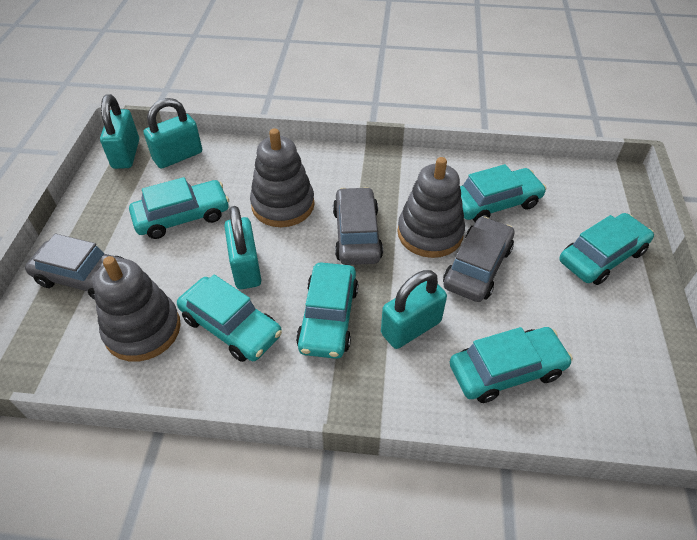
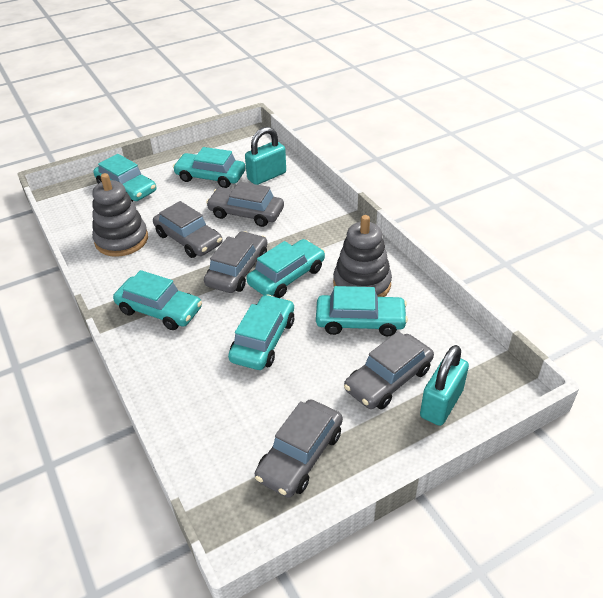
grey car: [25,234,124,300] [333,187,383,265] [443,216,514,302] = 3 -> [153,201,223,258] [204,231,268,293] [206,182,284,227] [255,399,343,498] [344,331,434,409] = 5
grey stacking toy: [93,256,181,362] [250,128,315,227] [397,157,465,258] = 3 -> [92,173,148,257] [333,215,392,297] = 2
turquoise padlock: [100,94,139,169] [144,98,202,169] [224,206,261,289] [381,270,447,349] = 4 -> [245,127,286,185] [420,345,469,426] = 2

